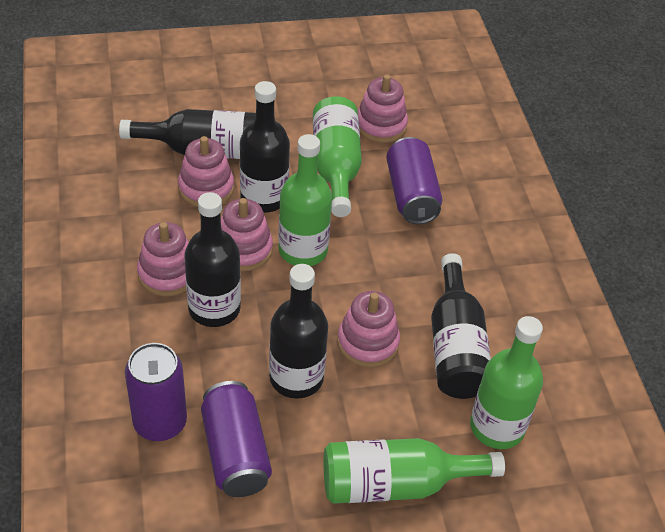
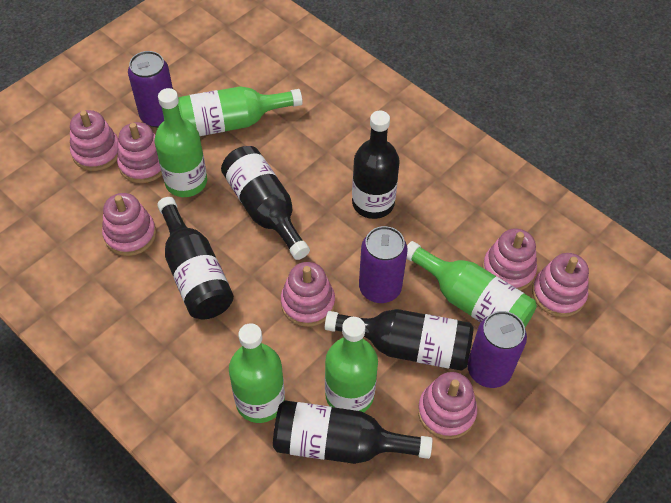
green bottle: [278,134,332,266] [313,96,362,217] [324,438,505,504] [470,316,543,449] = 4 -> [154,88,207,197] [178,86,303,136] [229,323,285,423] [325,317,378,412] [406,241,537,327] = 5
pink stacking toy: [137,222,189,296] [178,136,234,207] [221,198,273,271] [337,291,400,368] [358,74,408,143] = 5 -> [70,110,119,171] [102,193,156,256] [117,122,162,183] [281,262,335,327] [418,372,477,439] [483,228,537,291] [532,253,589,317] = 7

